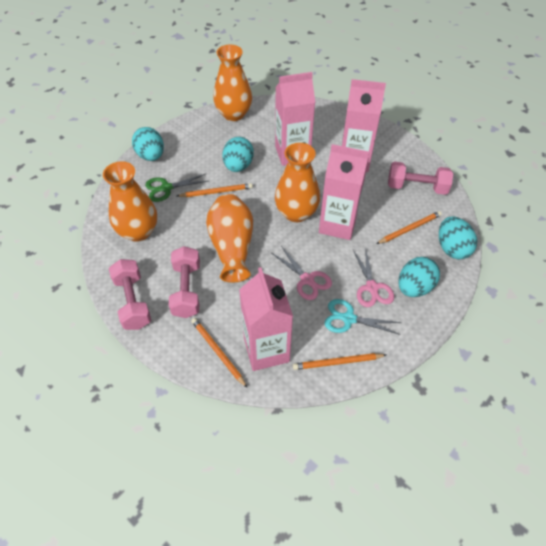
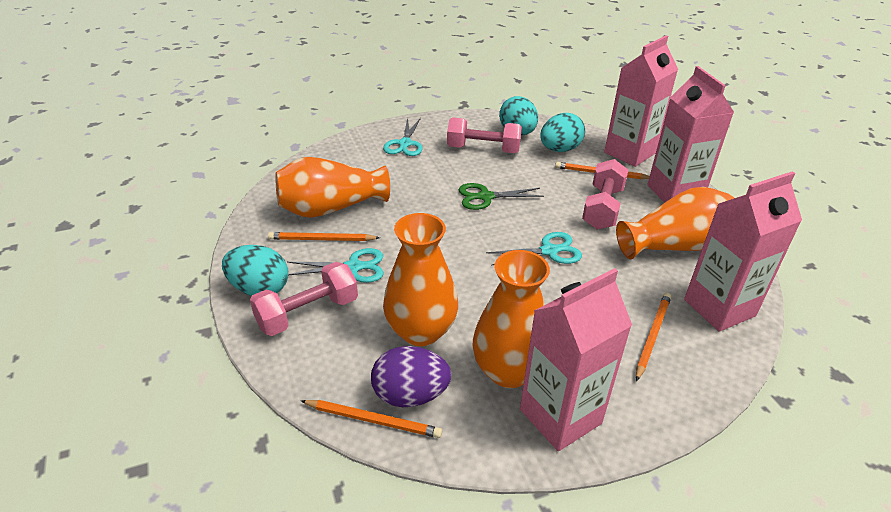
pink scissors: [272,246,332,300] [353,247,394,307] = 2 -> none = 0
purple egg: none = 0 -> [371,346,452,407] = 1
turquoise egg: [132,127,164,161] [222,137,254,172] [398,257,440,297] [439,216,477,259] = 4 -> [222,245,288,296] [499,96,538,135] [540,113,585,152] = 3
turquoise scissors: [324,299,401,335] = 1 -> [287,248,383,283] [383,118,423,156] [486,232,582,266] = 3

